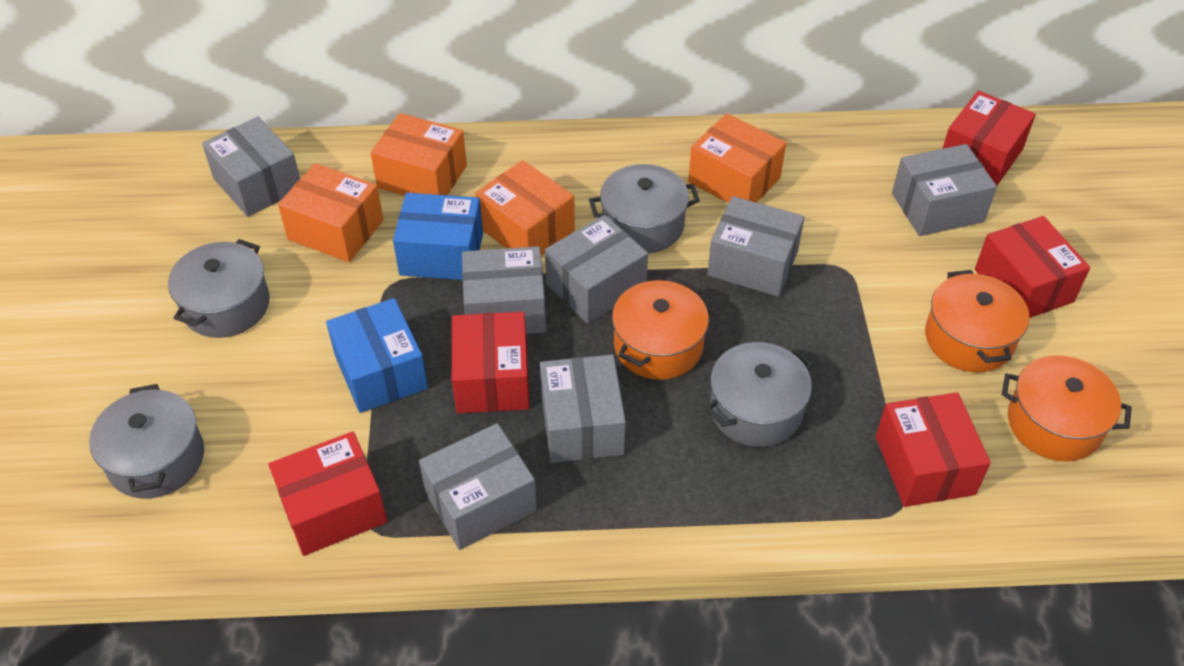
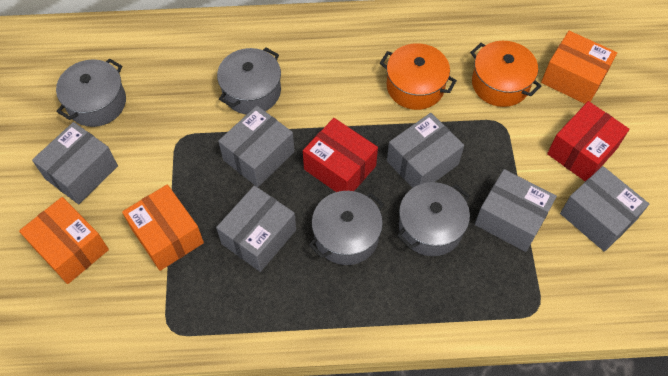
blue box: [326,298,428,413] [393,193,483,280] = 2 -> none = 0
grey box: [202,117,300,217] [419,423,537,550] [462,246,546,334] [540,354,626,463] [545,215,648,324] [707,196,804,297] [892,144,997,236] = 7 -> [32,122,118,204] [216,185,296,272] [218,106,295,187] [387,113,464,188] [475,169,557,252] [560,166,649,252] = 6
orange box: [278,163,384,262] [371,113,467,196] [475,160,575,256] [688,114,786,203] = 4 -> [19,197,109,284] [122,184,204,271] [541,31,617,104] = 3
orange pot: [612,279,709,380] [925,270,1029,372] [1002,355,1132,461] = 3 -> [380,43,457,110] [470,41,541,107] = 2
red box: [269,431,387,556] [452,312,530,413] [876,392,991,507] [943,91,1036,185] [975,216,1090,318] = 5 -> [303,118,378,192] [547,101,630,181] = 2

